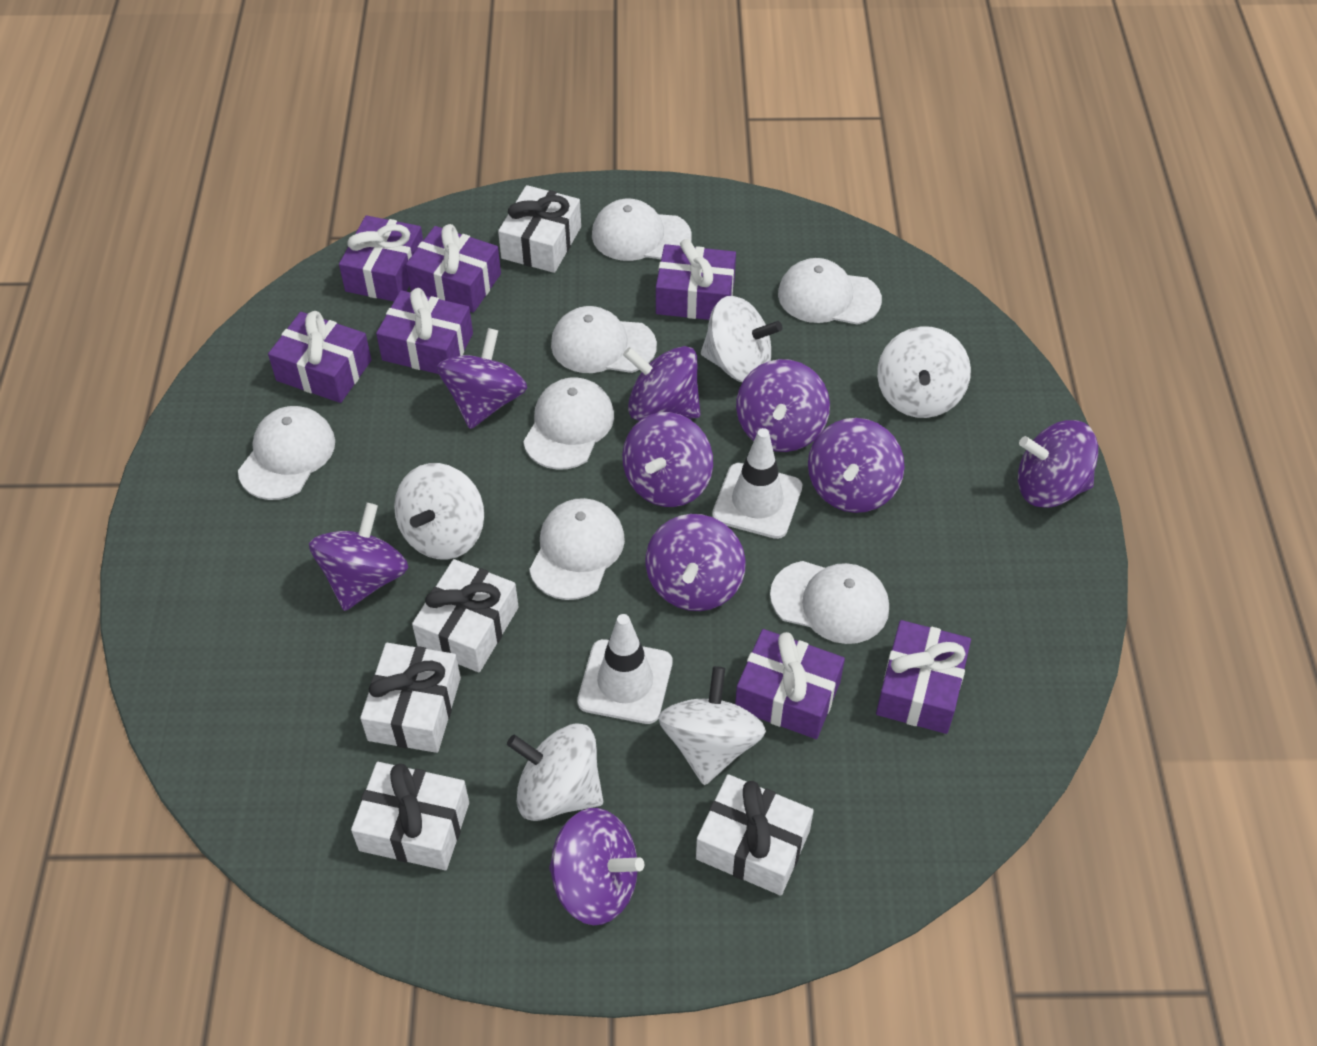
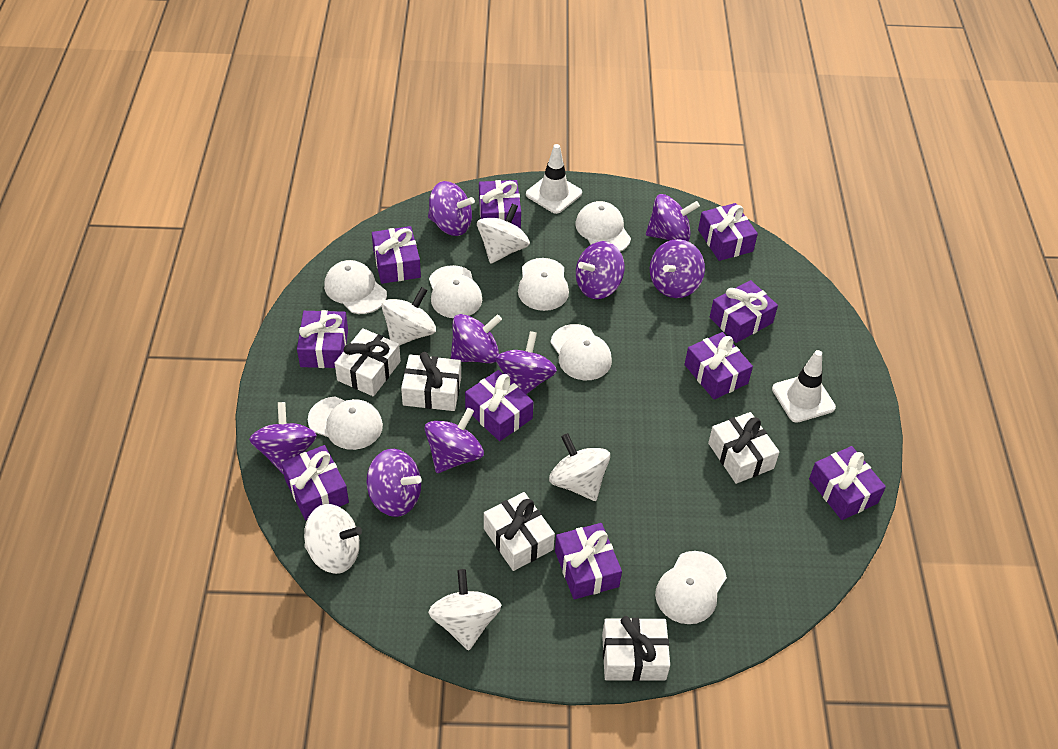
purple gift: [268,311,372,403] [339,215,423,301] [376,288,473,374] [406,224,501,313] [656,239,736,320] [735,629,845,739] [876,620,971,734] = 7 -> [281,445,349,521] [297,310,348,368] [372,226,421,284] [465,370,533,441] [479,180,521,229] [555,523,622,599] [685,332,753,400] [698,203,758,261] [710,280,778,343] [809,446,886,520] = 10

